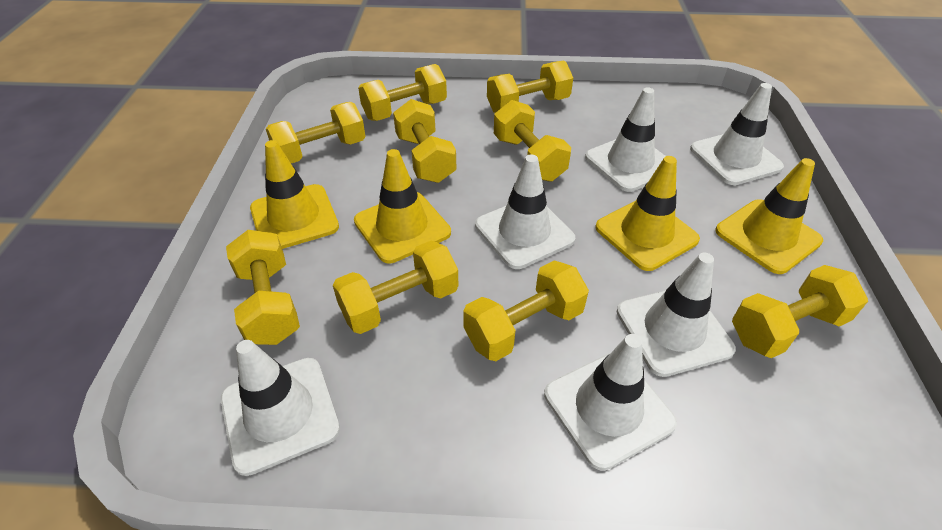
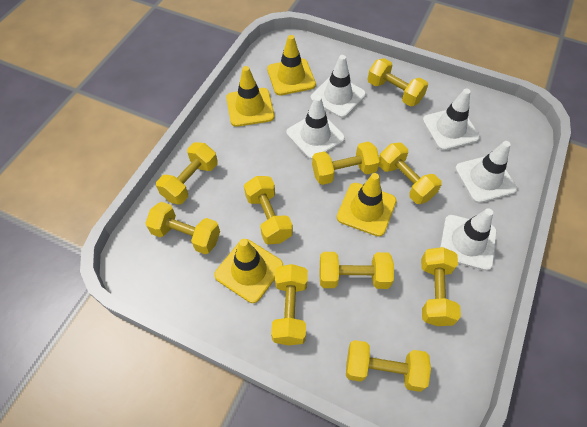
white traffic cone: [220,340,340,476] [475,154,575,269] [544,334,677,471] [585,87,665,192] [617,253,736,377] [690,83,784,185] = 6 -> [286,96,345,160] [311,55,366,118] [423,89,480,151] [440,208,497,271] [455,141,517,203] = 5
yellow dumbbell: [226,230,300,345] [266,102,366,163] [333,241,459,334] [358,64,447,121] [393,99,456,183] [463,260,589,361] [487,61,573,113] [494,100,571,182] [732,265,868,358] = 9 -> [145,202,220,254] [156,142,218,205] [244,176,293,244] [271,264,308,346] [312,141,380,185] [320,252,394,289] [346,340,431,392] [368,58,428,107] [379,143,442,204] [421,247,461,326] = 10

